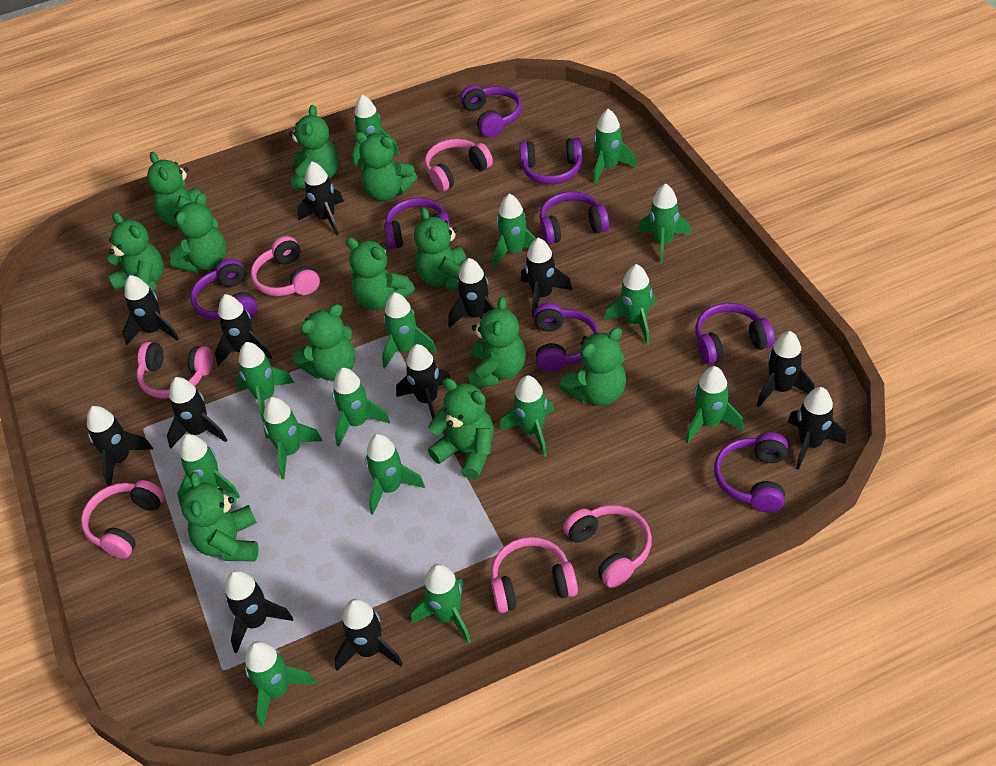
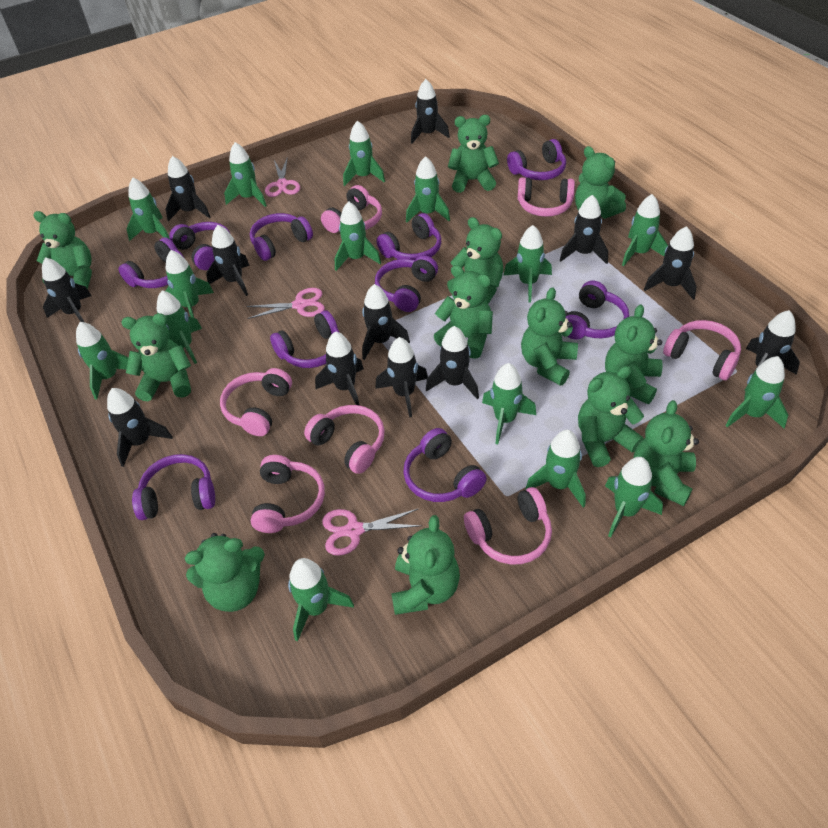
pink headphones: [81,480,165,559] [137,342,213,398] [251,236,320,296] [424,139,493,192] [491,537,578,613] [563,505,652,588] = 6 -> [220,368,292,436] [251,455,325,533] [304,405,385,474] [321,185,382,233] [464,487,552,565] [518,177,575,217] [663,320,741,380] = 7
pink scissors: none = 0 -> [247,288,325,319] [265,157,300,197] [322,509,422,556] = 3
purple headphones: [190,259,258,320] [384,197,450,249] [460,85,522,137] [519,137,582,184] [534,303,599,373] [540,191,609,245] [695,303,775,365] [714,432,788,513] = 8 -> [119,237,185,288] [132,454,215,520] [169,222,230,270] [250,213,313,261] [270,310,340,368] [375,255,438,312] [377,213,441,260] [403,428,487,502] [507,139,566,180] [566,281,629,340] = 10

